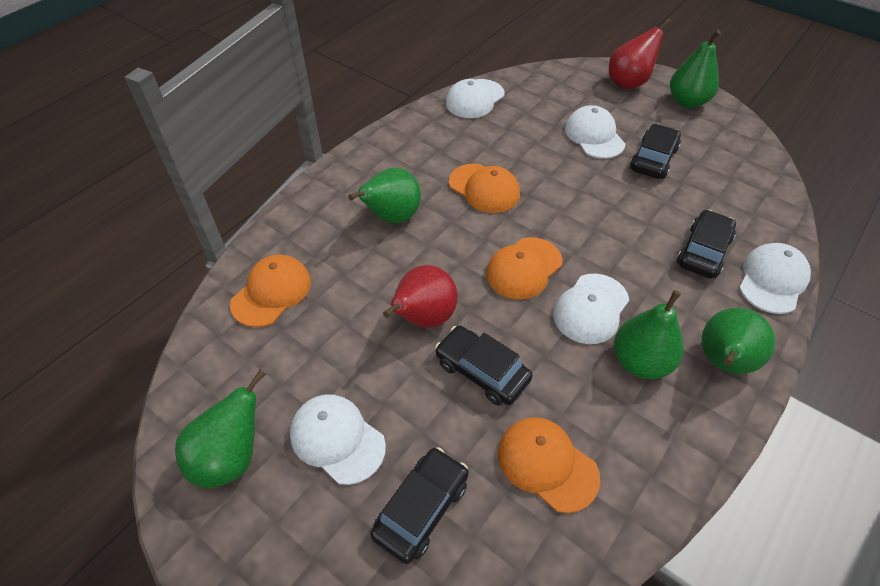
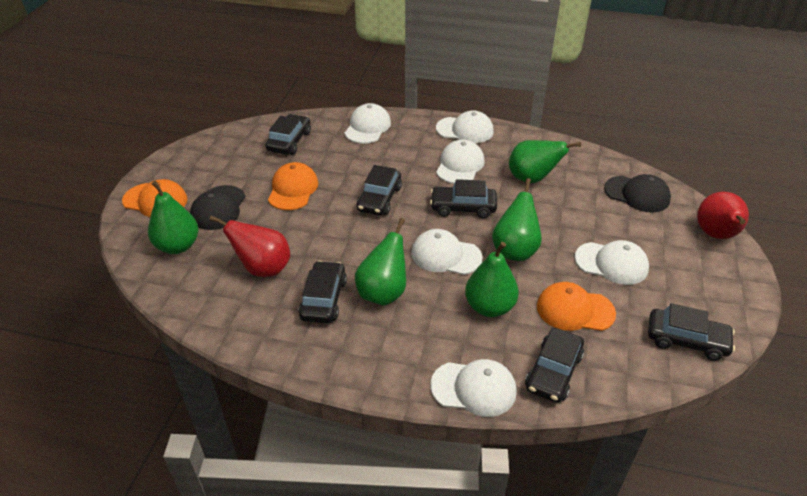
black cap: none = 0 -> [190,185,245,230] [604,174,671,213] = 2
black car: [370,447,469,564] [435,326,533,405] [630,124,681,179] [677,210,736,279] = 4 -> [266,114,311,155] [298,261,347,323] [356,165,402,216] [430,179,497,219] [525,328,584,403] [648,303,735,361] = 6
orange cap: [230,255,311,327] [449,163,520,213] [486,237,562,300] [498,417,600,513] = 4 -> [122,179,187,217] [268,162,318,210] [537,282,616,331] = 3
white cap: [290,394,386,485] [446,79,505,118] [553,274,629,344] [565,105,626,159] [739,243,811,314] = 5 -> [344,103,391,144] [411,229,483,275] [430,359,517,417] [436,110,494,143] [436,139,485,184] [575,240,649,285] = 6

